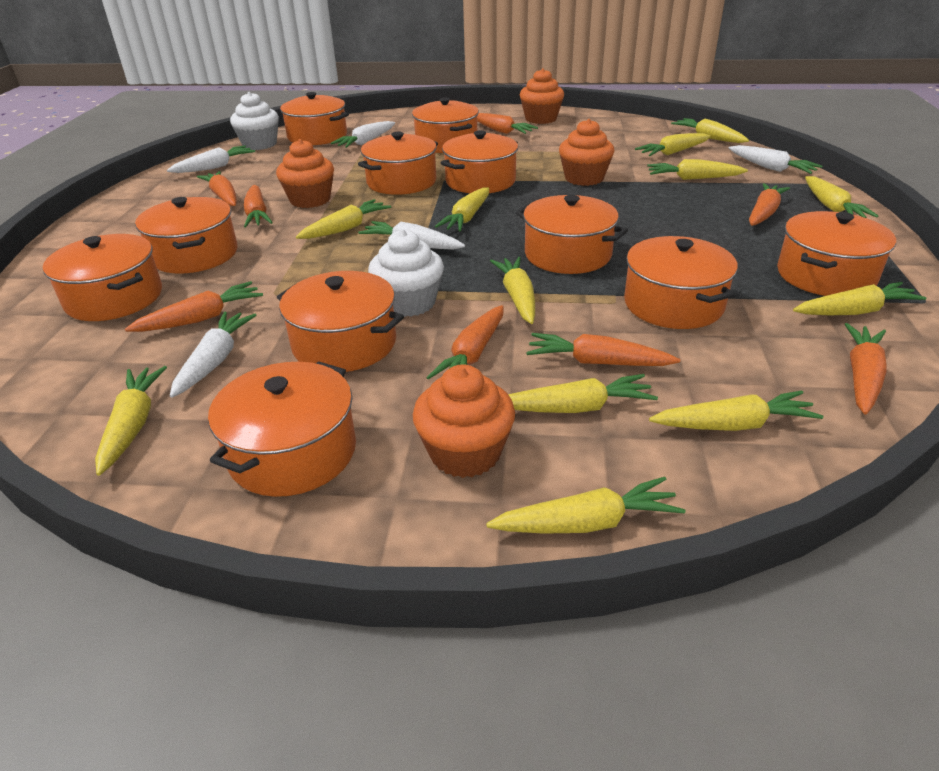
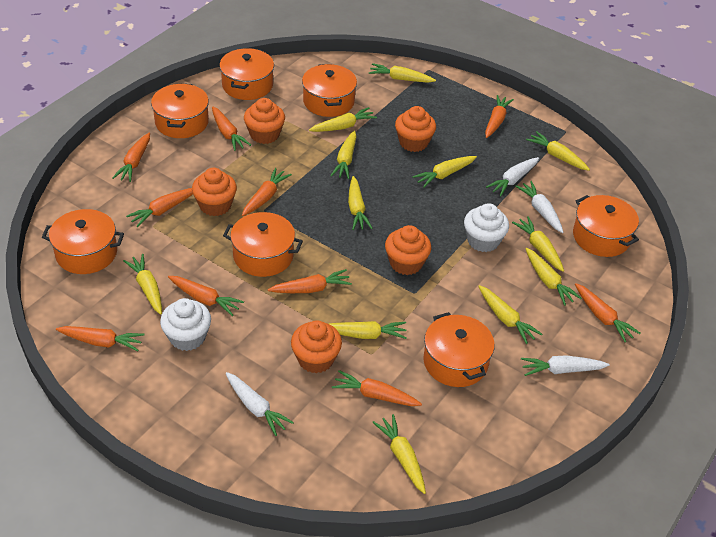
orange carrot: [125,281,263,332] [197,171,237,206] [244,185,273,227] [426,305,504,379] [477,113,538,134] [526,333,680,366] [749,183,790,226] [845,323,887,415] = 8 -> [56,326,144,351] [112,133,150,182] [126,188,193,227] [168,276,244,316] [212,107,251,151] [242,168,292,216] [268,269,352,293] [332,370,422,406] [485,95,514,138] [575,283,640,342] = 10
orange cupcake: [276,139,334,208] [413,364,515,478] [520,68,564,124] [559,119,614,186] = 4 -> [192,168,237,216] [244,98,285,144] [291,320,342,373] [385,225,431,275] [395,106,436,152] = 5
orange pot: [43,234,162,321] [135,197,237,274] [208,361,356,497] [277,271,404,372] [279,92,349,145] [358,132,438,195] [412,97,479,153] [441,130,518,193] [516,195,628,274] [624,236,738,329] [777,211,896,296] = 11 -> [42,209,124,274] [151,83,209,138] [220,48,274,100] [223,212,303,277] [302,64,357,117] [423,312,495,387] [573,195,639,257] = 7
white carrot: [167,146,255,173] [170,311,256,398] [331,121,395,148] [358,221,465,250] [729,145,822,174] = 5 -> [225,372,294,436] [486,157,539,196] [515,181,563,233] [521,355,610,376] = 4

